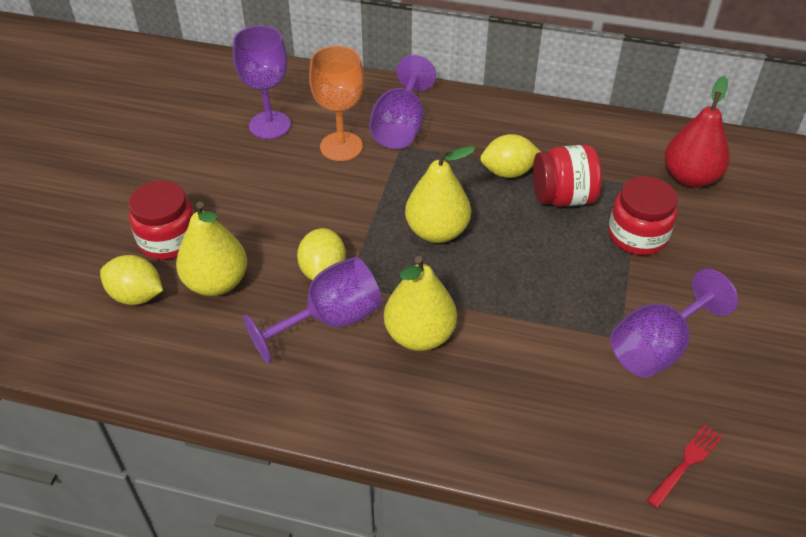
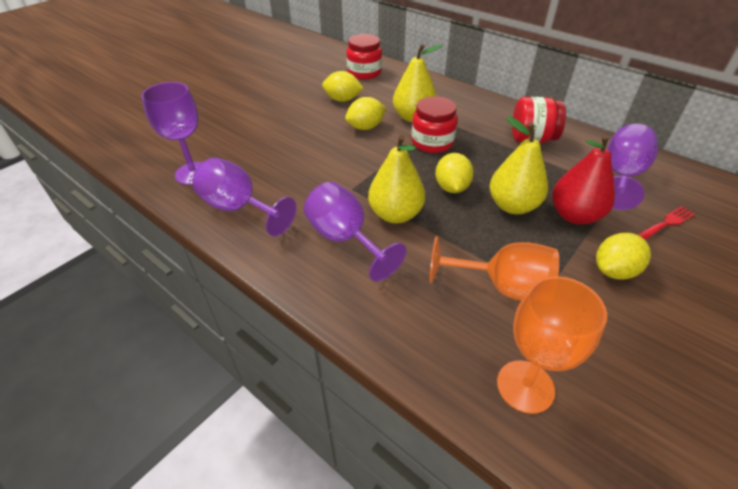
orange goblet: [309,46,364,161] = 1 -> [429,236,559,301] [497,276,607,414] = 2
yellow lemon: [100,255,163,305] [297,228,346,281] [480,134,541,178] = 3 -> [322,71,363,102] [345,97,386,130] [435,153,474,193] [596,233,651,280] = 4

